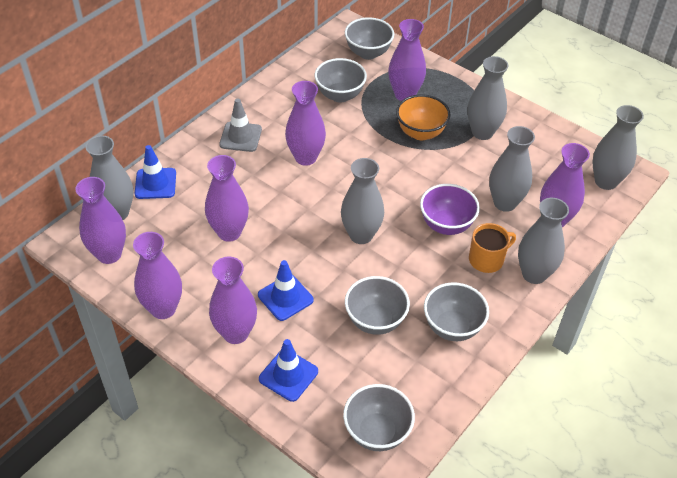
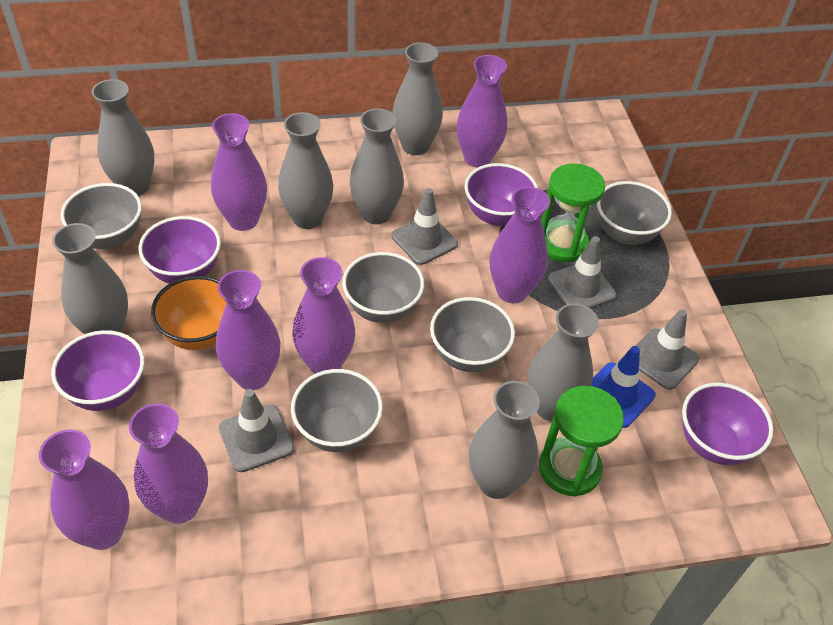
blue traffic cone: [135,145,176,199] [258,260,314,321] [259,339,318,402] = 3 -> [592,346,655,428] = 1
green hourglass: none = 0 -> [539,386,624,497] [541,163,605,262] = 2
grey traffic cone: [219,98,262,152] = 1 -> [219,389,294,472] [391,188,458,265] [548,236,616,308] [635,309,699,390] = 4
grey vase: [85,135,133,220] [341,158,384,244] [467,56,508,140] [489,126,535,212] [518,198,569,284] [592,105,644,190] = 6 -> [52,223,128,334] [92,79,155,196] [278,112,333,229] [349,108,404,224] [392,43,443,155] [469,381,540,499] [528,303,599,421] = 7
orange mug: [469,223,516,273] = 1 -> none = 0
purple bowl: [420,184,480,235] = 1 -> [51,330,145,411] [139,216,221,284] [464,163,538,226] [682,383,773,465] = 4

